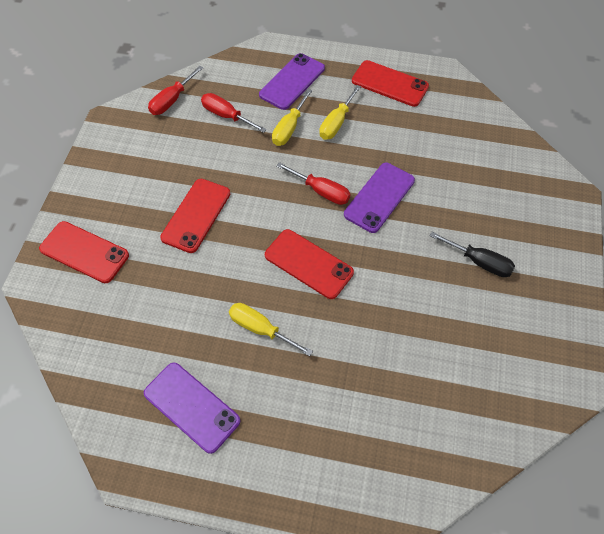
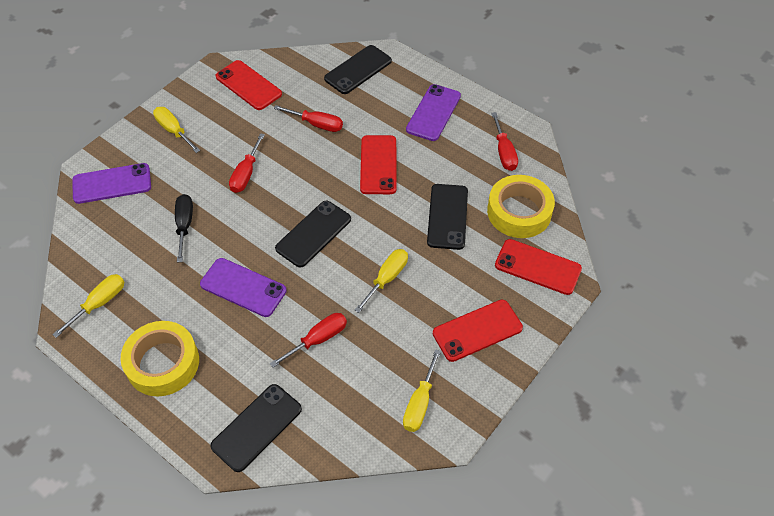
black phone: none = 0 -> [210,384,302,472] [275,201,351,267] [324,45,392,94] [427,184,468,250] = 4
red screwdriver: [148,66,203,115] [201,93,267,133] [276,162,351,205] = 3 -> [229,133,265,193] [270,313,347,368] [273,105,343,132] [491,112,518,171] = 4
yellow screwdriver: [229,303,313,356] [272,89,312,146] [319,85,361,140] = 3 -> [52,274,124,338] [153,107,200,153] [355,249,408,313] [403,349,441,432] = 4
yellow tape: none = 0 -> [121,321,199,396] [487,175,555,238] = 2

